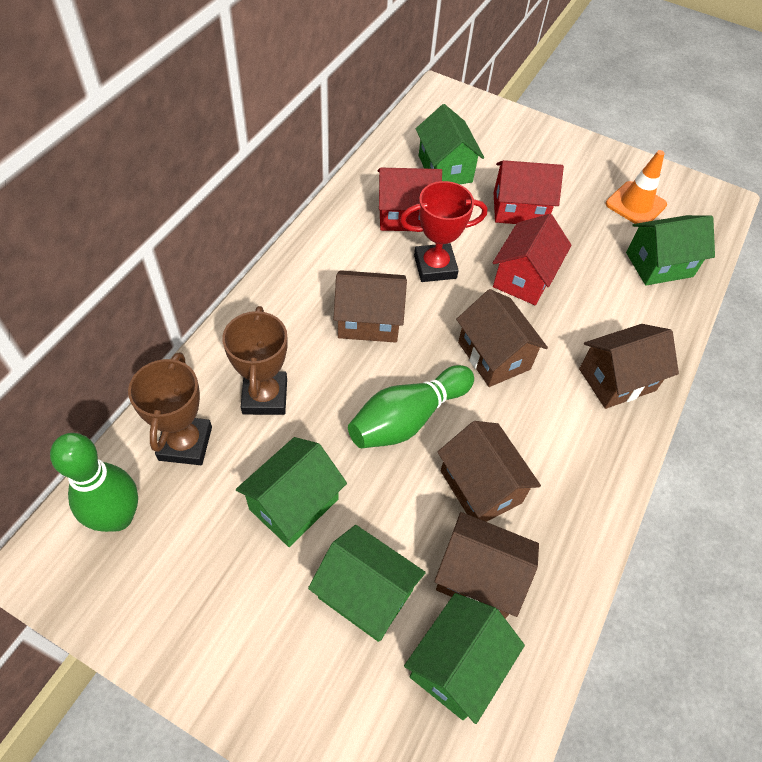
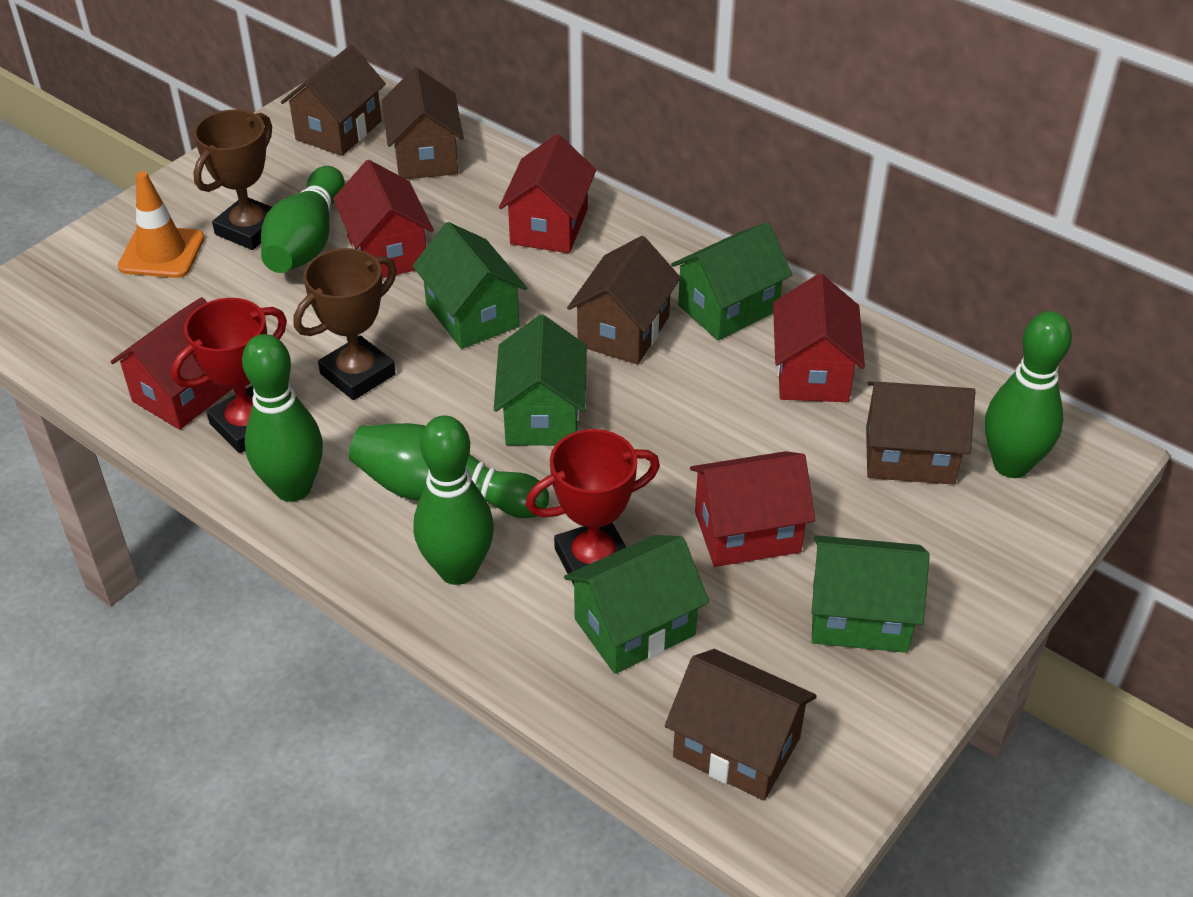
green bowling pin: [50,433,138,532] [348,365,474,448] = 2 -> [242,334,323,502] [261,166,345,273] [349,423,549,518] [414,416,494,585] [985,311,1072,478] = 5
red house: [378,168,442,231] [493,160,564,224] [493,214,572,305] = 3 -> [110,297,232,430] [333,160,434,278] [499,134,596,253] [690,451,815,567] [773,274,865,402] = 5
red trophy: [400,181,487,282] = 1 -> [171,298,287,453] [526,429,660,585] = 2

